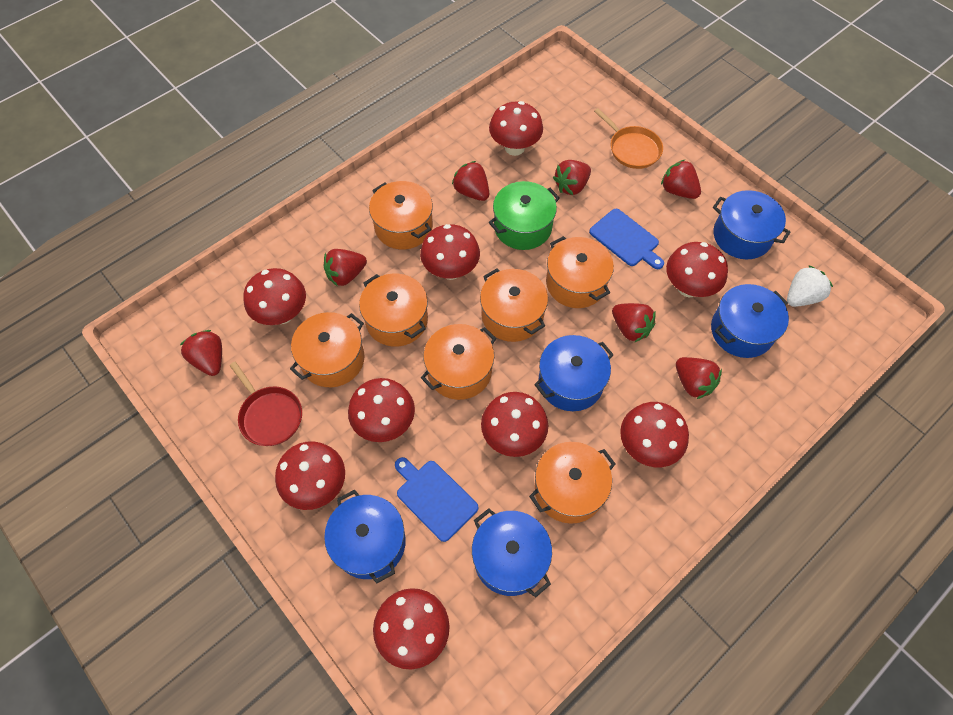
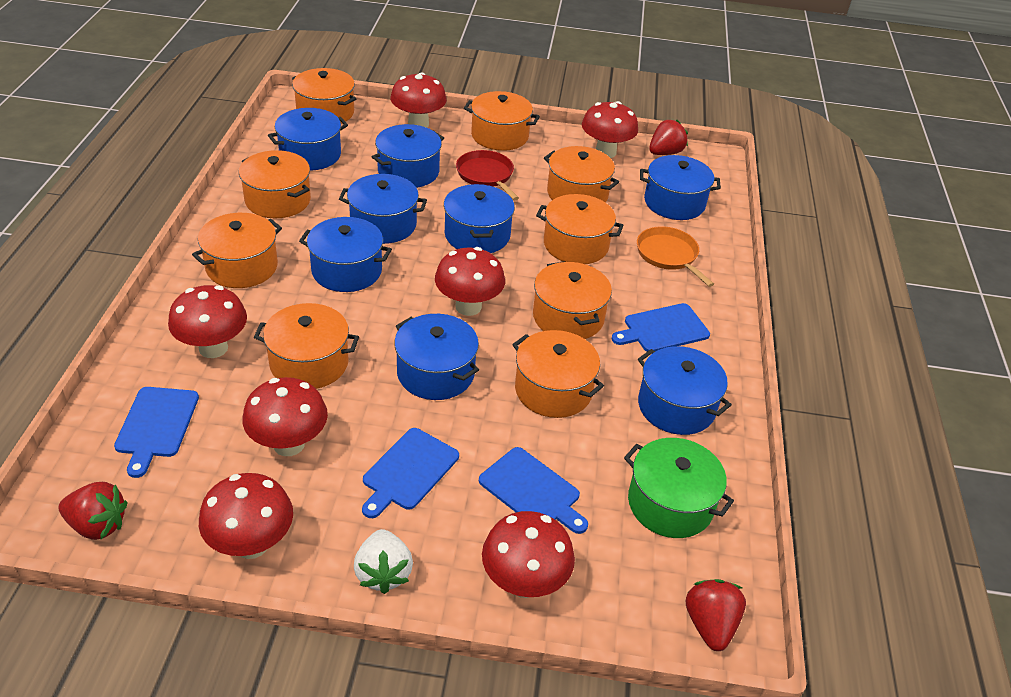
blue cutting board: [395,457,478,542] [589,209,664,269] = 2 -> [114,387,199,478] [362,428,459,518] [479,447,588,534] [612,303,710,352] = 4
blue pot: [324,490,406,583] [472,508,552,597] [534,335,614,411] [711,284,789,358] [713,190,791,260] = 5 -> [268,108,348,171] [299,217,392,292] [339,174,427,244] [372,124,444,188] [394,314,479,400] [444,184,515,253] [638,346,732,435] [640,155,721,220] = 8
orange pot: [290,312,365,387] [359,274,428,347] [369,181,433,249] [421,324,496,400] [480,268,548,342] [529,442,615,524] [546,236,614,308] = 7 -> [192,213,282,288] [239,150,311,218] [254,303,359,389] [292,68,356,124] [464,91,540,151] [512,330,604,418] [533,261,612,339] [536,194,624,264] [544,146,619,202] = 9
red mushroom: [243,268,306,325] [275,441,345,510] [348,378,415,442] [373,588,450,670] [420,224,480,280] [481,392,548,457] [489,101,543,156] [620,402,689,467] [666,242,728,297] = 9 -> [168,285,247,358] [199,473,293,559] [242,377,328,456] [391,72,447,128] [435,247,505,316] [482,511,575,598] [582,101,638,158] = 7
red strawberry: [180,330,222,376] [323,249,367,286] [452,161,489,201] [553,160,591,195] [612,303,656,343] [661,159,701,199] [676,357,722,399] = 7 -> [59,482,128,540] [649,120,688,155] [686,579,746,651] = 3

